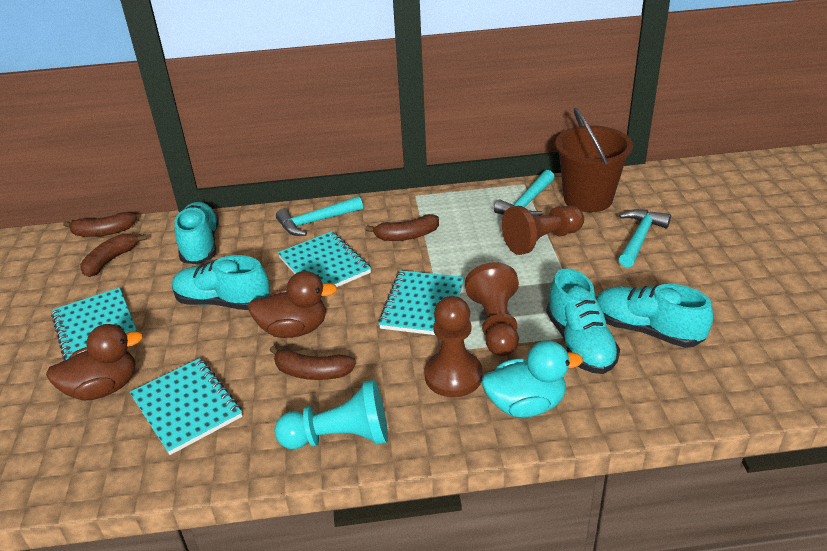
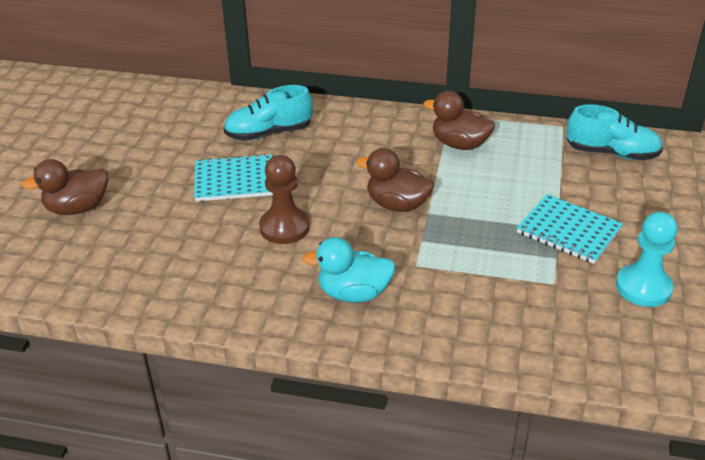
brown banana: [63,212,137,237] [80,233,147,277] [270,346,356,380] [365,214,439,241] = 4 -> none = 0
brown bucket: [555,108,633,212] = 1 -> none = 0
brown duck: [46,324,143,401] [248,271,337,338] = 2 -> [22,159,108,215] [356,148,434,212] [423,91,495,150] = 3
brown pawn: [424,296,483,397] [465,262,519,356] [502,206,584,255] = 3 -> [259,155,310,244] = 1
turquoise hammer: [276,196,363,236] [494,170,555,216] [619,209,671,267] = 3 -> none = 0
turquoise notebook: [51,288,137,360] [130,358,242,455] [278,231,371,287] [378,270,464,335] = 4 -> [194,154,273,201] [517,194,623,264] = 2
turquoise shoe: [172,255,270,310] [174,202,219,264] [546,268,620,374] [596,284,713,348] = 4 -> [223,85,313,141] [566,104,663,160] = 2

